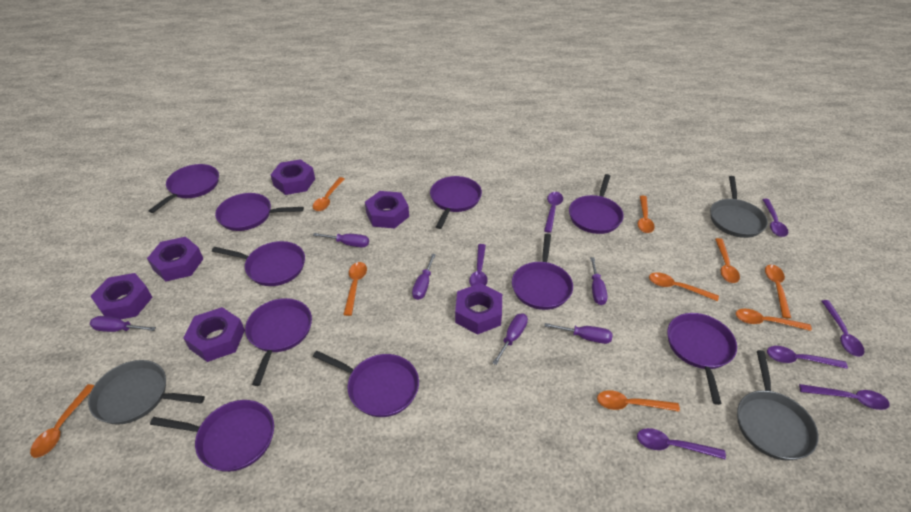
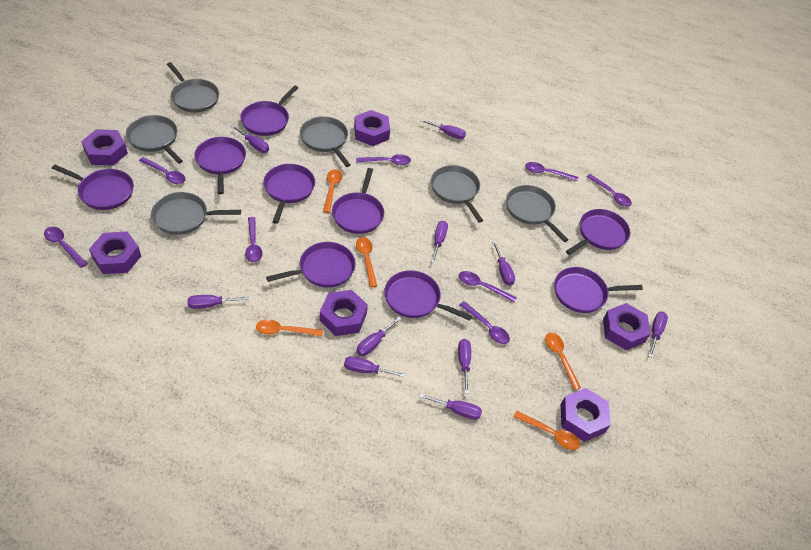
grey pan: [88,360,205,425] [710,176,768,238] [737,350,818,461] = 3 -> [126,115,183,164] [151,192,241,235] [167,62,219,112] [300,116,350,167] [431,165,483,223] [506,185,568,242] = 6
orange spoon: [30,384,94,458] [313,177,345,211] [343,262,367,316] [597,390,680,412] [638,196,655,233] [649,272,719,301] [715,238,740,283] [736,309,812,331] [765,265,791,318] = 9 -> [256,319,323,337] [323,169,342,213] [356,237,377,287] [513,410,580,450] [545,333,581,390] = 5
purple pan: [149,164,219,213] [150,400,274,472] [212,241,305,286] [215,193,304,231] [245,298,312,386] [313,351,419,417] [430,176,482,229] [512,234,573,310] [569,174,624,234] [667,313,737,405] = 10 -> [52,165,134,210] [195,137,246,194] [240,86,298,136] [264,164,315,224] [266,242,356,288] [332,168,384,234] [384,270,472,321] [554,267,643,313] [566,209,630,255] = 9
purple screwdriver: [90,316,156,332] [313,233,369,247] [412,254,436,300] [492,314,528,365] [544,323,613,344] [590,257,608,305] = 6 -> [187,295,249,309] [231,125,269,153] [344,356,406,378] [356,317,402,356] [420,394,482,420] [421,119,466,139] [431,221,448,263] [458,339,471,394] [492,241,515,286] [648,312,668,357] = 10
purple spoon: [469,244,488,286] [544,192,563,233] [637,428,726,460] [762,199,788,237] [767,346,848,369] [799,384,890,410] [822,300,864,357] = 7 -> [44,227,87,268] [139,157,185,184] [245,217,262,262] [356,154,411,165] [459,271,517,302] [460,301,510,344] [525,162,578,181] [586,174,632,207] = 8

